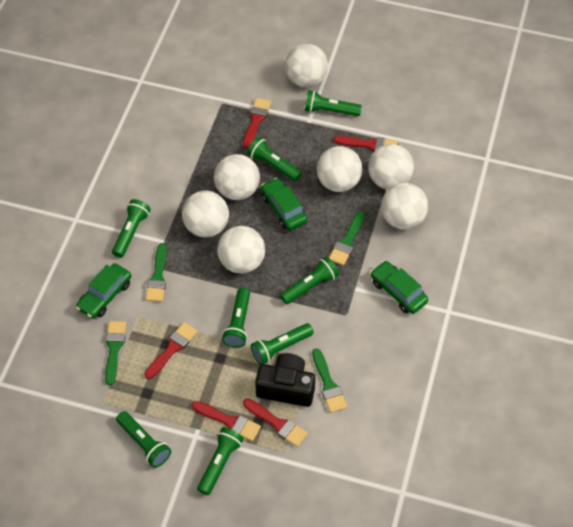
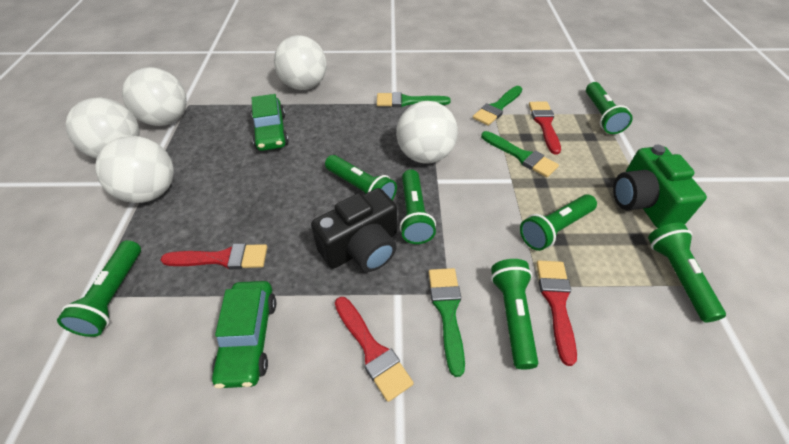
green camera: none = 0 -> [613,145,707,228] = 1
green car: [76,263,131,319] [261,178,307,230] [370,261,428,314] = 3 -> [212,281,276,389] [251,94,289,151] = 2
green flashlight: [112,199,151,258] [116,411,171,468] [197,427,244,495] [222,288,250,348] [247,137,302,181] [251,323,314,365] [280,257,339,304] [305,90,362,116] = 8 -> [57,240,141,337] [325,155,397,200] [400,169,436,244] [491,259,538,369] [520,194,597,251] [586,82,633,134] [648,223,726,322] = 7
red brush: [145,322,198,379] [192,401,261,441] [243,98,271,148] [243,398,308,447] [334,136,398,151] = 5 -> [161,243,267,269] [335,297,414,402] [529,102,561,154] [536,260,577,366] = 4
white ball: [182,191,229,237] [214,154,260,200] [217,226,265,274] [285,44,328,87] [317,146,363,192] [368,144,414,190] [381,183,428,229] = 7 -> [66,98,140,158] [95,136,174,203] [122,67,187,126] [274,35,327,90] [396,101,458,164] = 5

